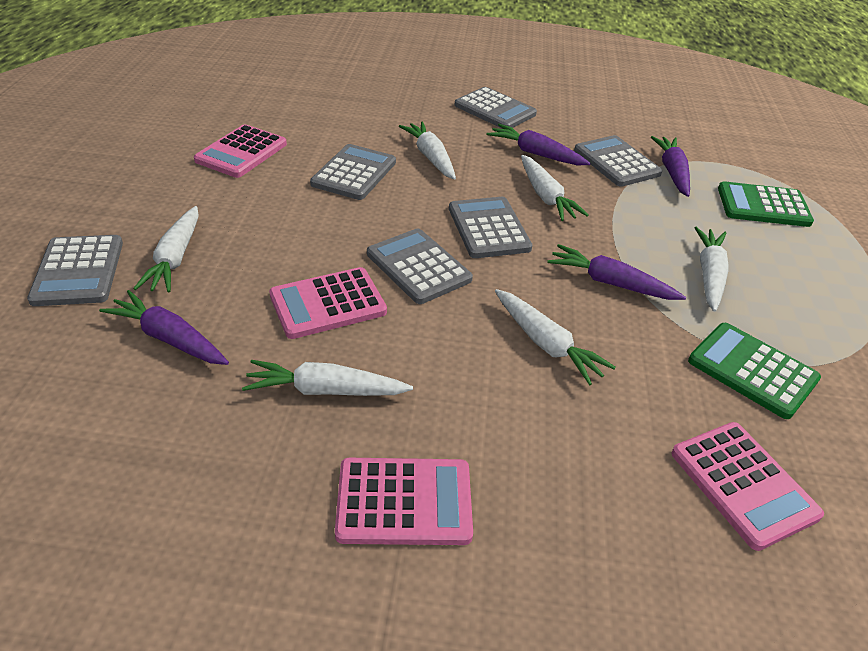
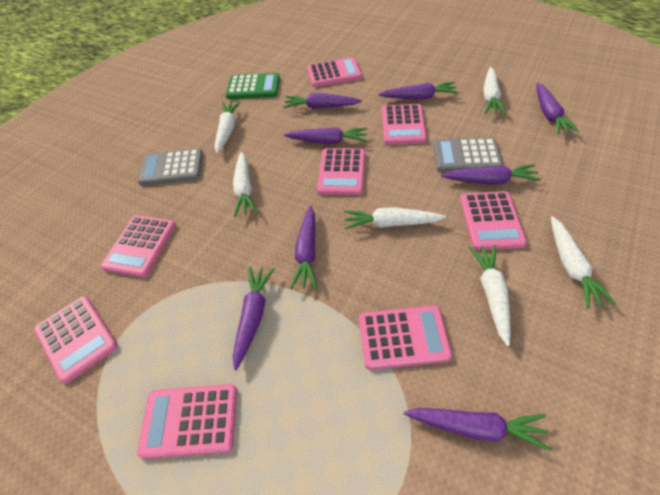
green calculator: [688,323,821,419] [718,181,814,227] = 2 -> [226,73,280,99] = 1
grey calculator: [27,235,123,306] [310,144,396,200] [367,228,473,304] [449,197,532,258] [454,87,537,129] [574,135,662,187] = 6 -> [138,148,203,186] [433,138,503,172] = 2
pink calculator: [194,124,287,178] [269,267,387,339] [335,458,473,545] [671,422,824,551] = 4 -> [34,296,118,384] [101,215,176,278] [137,384,237,459] [307,57,362,87] [317,148,365,195] [359,305,452,370] [382,104,427,145] [460,191,527,250] = 8
purple carrot: [99,290,229,365] [487,124,591,165] [547,244,686,300] [651,136,690,197] = 4 -> [233,267,275,370] [284,93,362,109] [284,127,367,144] [290,206,318,289] [378,82,459,100] [404,408,551,451] [441,164,541,185] [536,83,579,135] = 8

